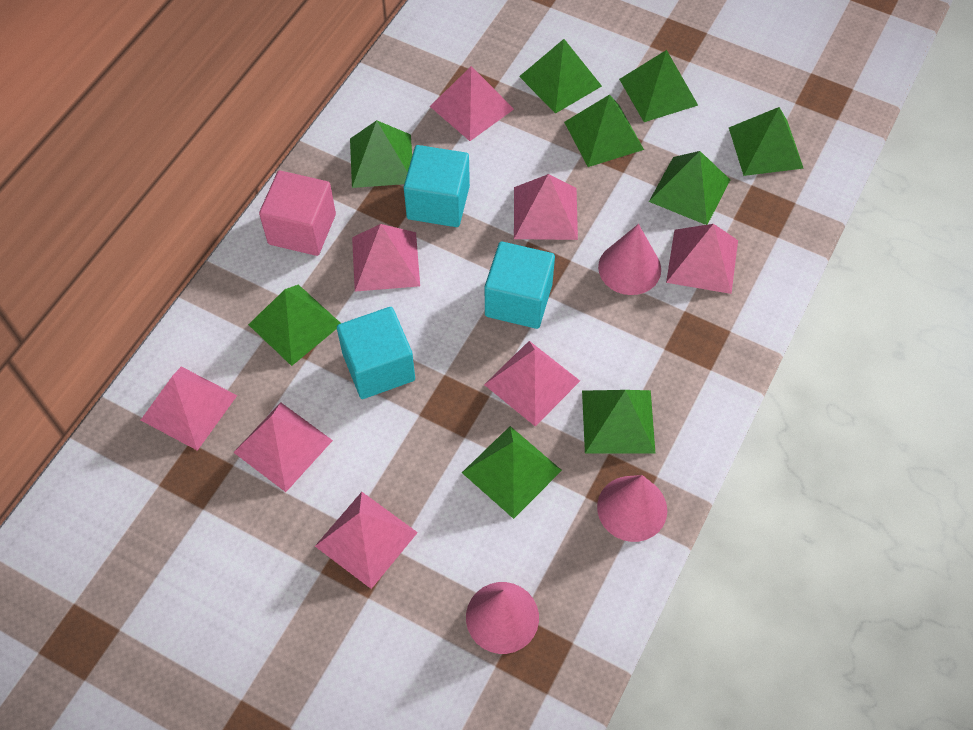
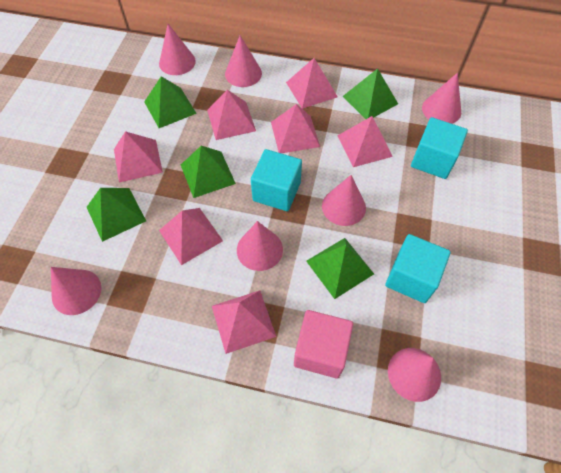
green pyramid: [248,284,341,366] [350,120,412,188] [462,426,562,519] [519,39,602,114] [564,94,644,167] [582,390,655,454] [619,50,698,122] [649,151,730,225] [729,107,804,176] = 9 -> [87,188,146,242] [144,76,197,128] [181,146,236,198] [306,238,374,299] [343,68,398,119] = 5
pink cone: [466,582,539,654] [597,475,667,542] [598,224,661,295] = 3 -> [51,267,101,315] [159,24,196,75] [225,36,262,87] [237,221,283,271] [322,175,366,226] [388,348,441,402] [422,73,461,124] = 7
pink pyramid: [141,367,237,451] [233,402,333,492] [315,492,418,589] [352,224,420,292] [430,66,514,141] [484,341,580,426] [514,174,578,240] [666,224,738,294] = 8 -> [114,131,163,183] [159,208,223,265] [207,90,256,140] [212,290,276,354] [271,104,320,153] [286,58,338,109] [337,116,393,167] = 7

